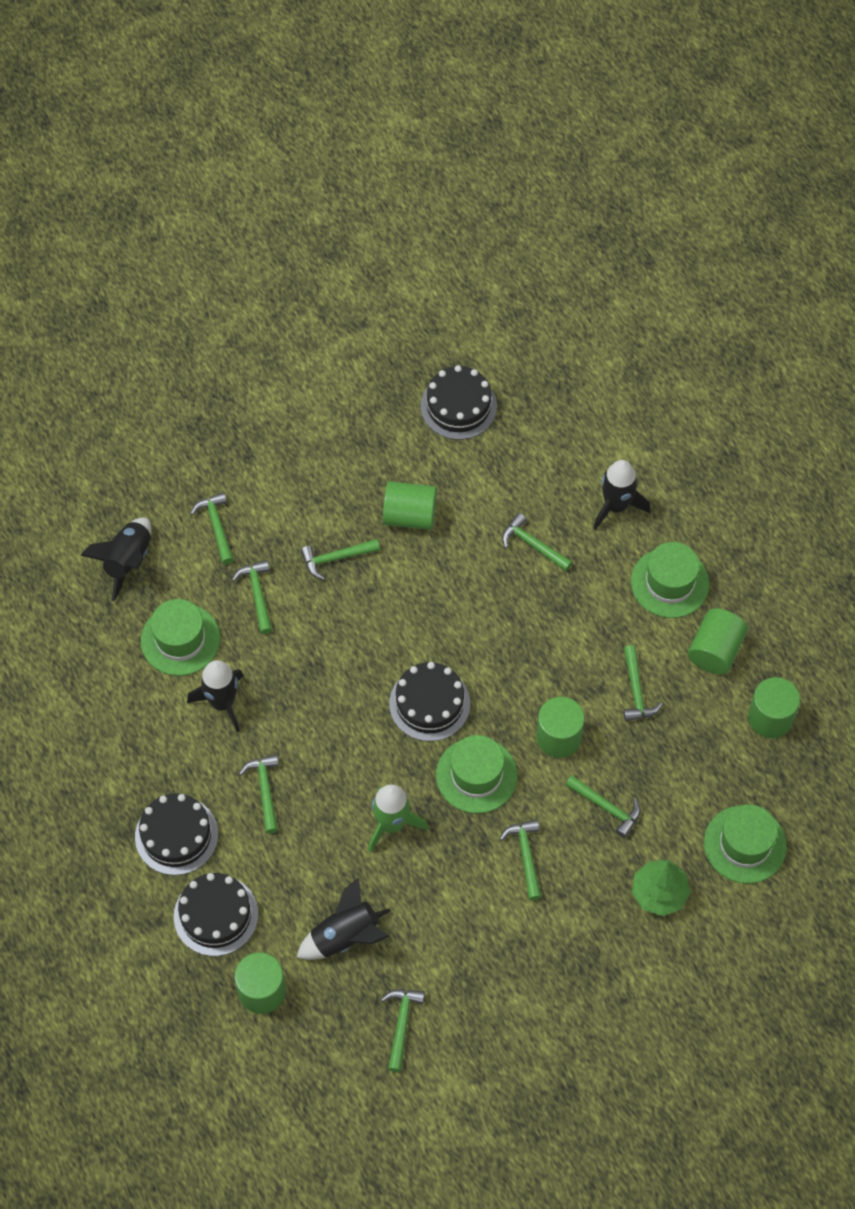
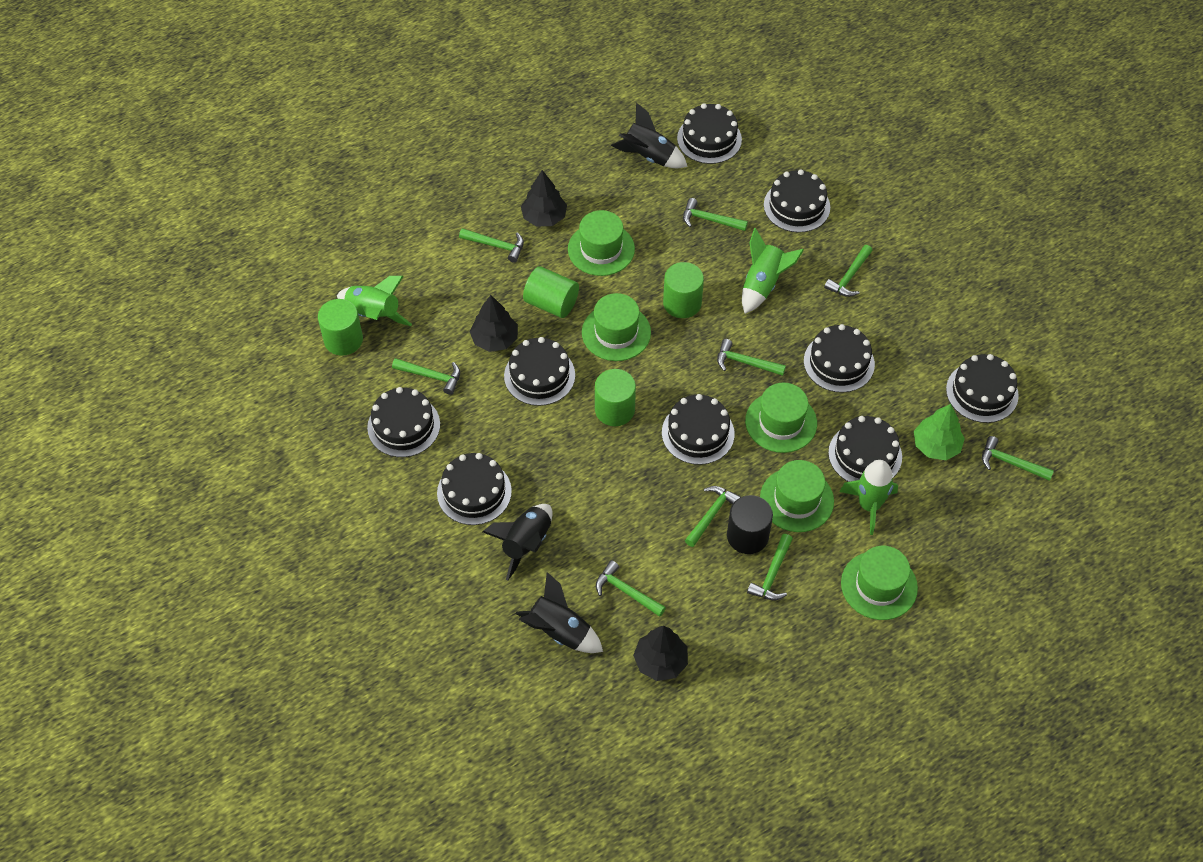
black cake: [135,793,218,875] [174,873,258,956] [389,662,470,741] [421,365,497,440] = 4 -> [367,387,440,457] [437,453,512,525] [504,337,575,406] [662,394,735,465] [677,103,742,164] [764,169,830,233] [804,324,875,393] [828,416,902,482] [946,354,1019,423] = 9
black cylinder: none = 0 -> [727,495,773,554] = 1
black rocket: [80,518,151,601] [187,660,244,732] [297,878,391,960] [594,460,651,530] = 4 -> [483,504,553,580] [516,572,603,653] [611,103,688,168] = 3
black tree: none = 0 -> [470,295,518,352] [521,170,567,227] [633,626,688,681] = 3
green cylinder: [235,952,286,1014] [383,481,437,530] [536,697,585,758] [688,608,748,674] [748,677,800,738] = 5 -> [318,299,363,356] [523,266,579,318] [595,369,636,426] [663,262,704,318] = 4
green hat: [141,599,220,676] [436,735,518,813] [631,542,710,618] [704,804,787,884] = 4 -> [568,210,635,276] [582,293,651,361] [745,383,817,453] [760,460,834,532] [841,546,918,620] = 5
green rocket: [368,784,428,853] = 1 -> [337,276,412,326] [742,228,804,314] [839,460,898,535] = 3

